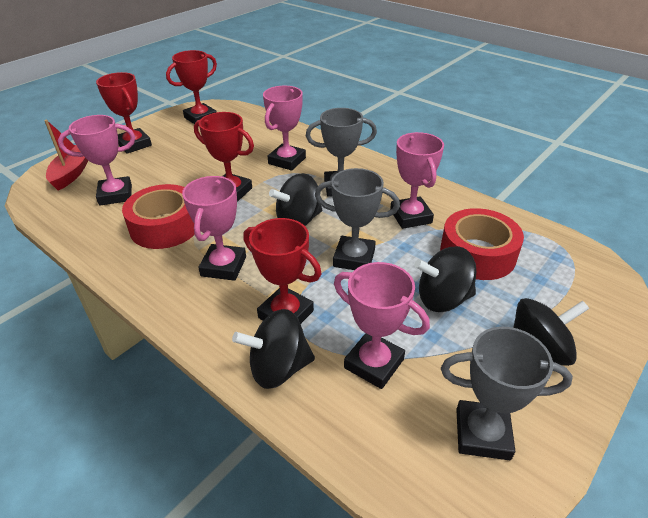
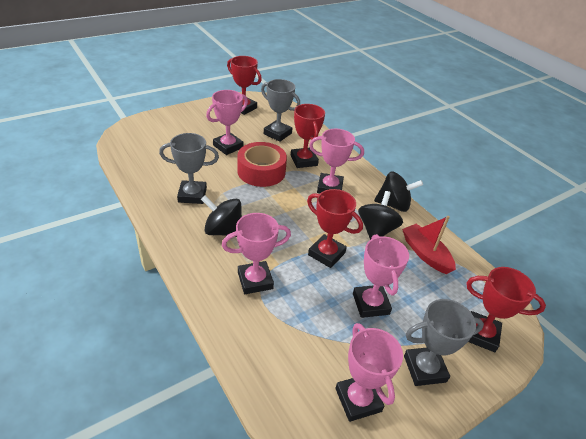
black spinning top: [232,309,315,389] [269,173,322,226] [414,247,476,312] [513,298,589,366] = 4 -> [201,195,242,237] [358,191,403,240] [374,171,423,212] = 3
red tape: [122,184,195,249] [440,208,524,280] = 2 -> [237,142,287,187] = 1

